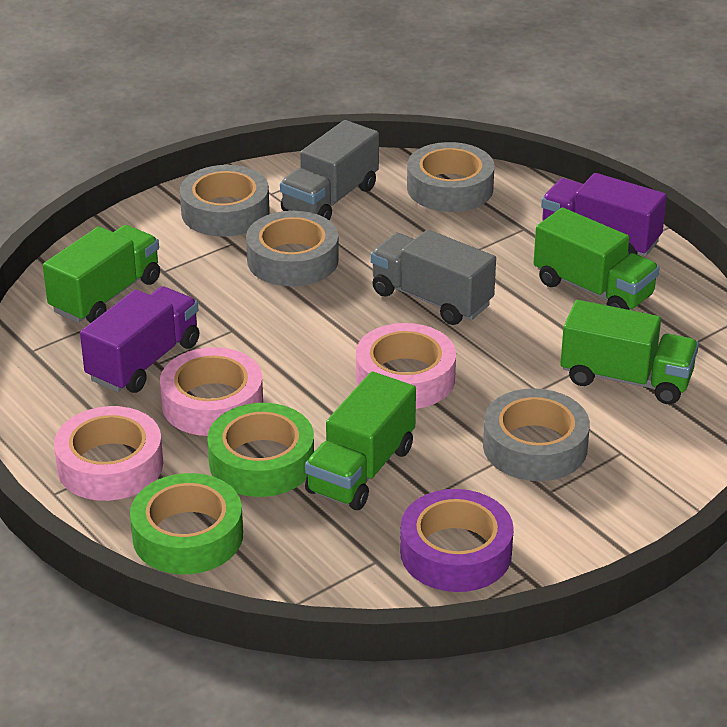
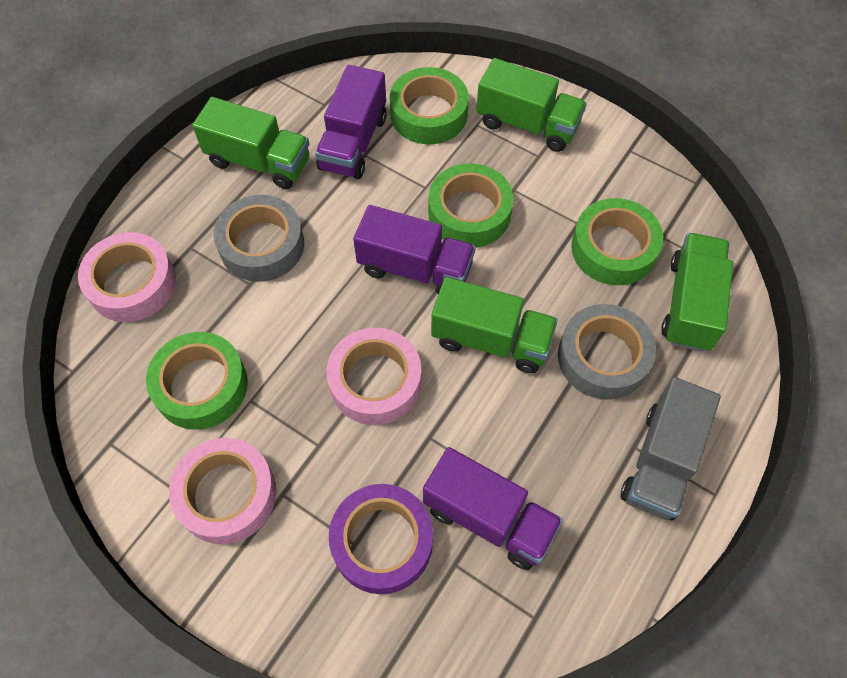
green tape: [130,473,243,574] [207,403,314,497] = 2 -> [146,332,248,430] [390,67,469,144] [428,163,514,248] [571,198,663,285] = 4
grey tape: [180,165,269,237] [246,211,339,286] [407,142,494,212] [483,388,590,481] = 4 -> [214,195,304,282] [558,304,656,400] = 2
grey truck: [280,120,379,220] [370,230,496,325] = 2 -> [621,377,721,521] = 1
purple truck: [80,286,199,393] [541,173,667,257] = 2 -> [315,65,387,179] [353,205,475,294] [423,447,563,570] = 3

